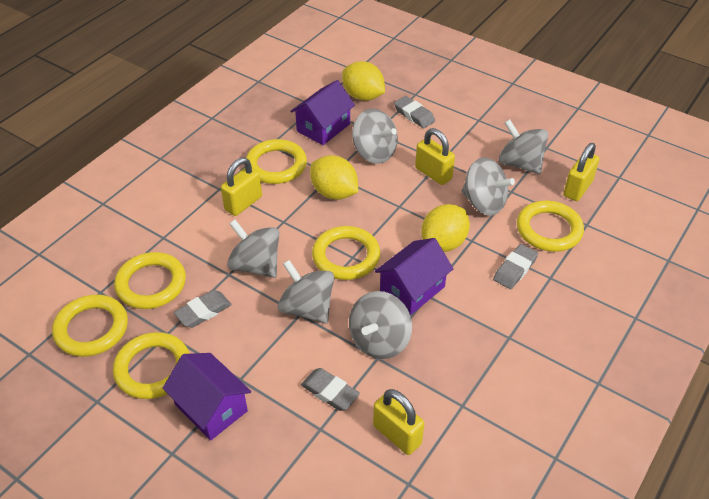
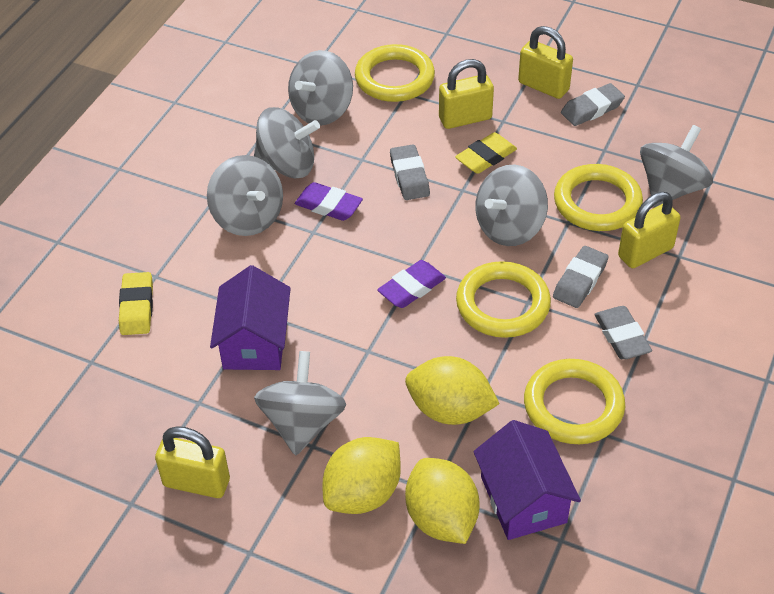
purple eraser: none = 0 -> [295,182,363,221] [377,260,446,308] = 2
purple house: [162,353,251,441] [290,80,355,145] [375,238,453,315] = 3 -> [210,265,291,370] [473,420,581,540] = 2
yellow eraser: none = 0 -> [119,272,153,335] [455,132,517,174] = 2
yellow ring: [52,295,128,357] [113,332,190,399] [114,252,186,309] [246,139,307,184] [312,226,380,280] [517,201,584,252] = 6 -> [355,44,435,102] [456,261,551,338] [524,359,625,444] [554,164,643,231] = 4

